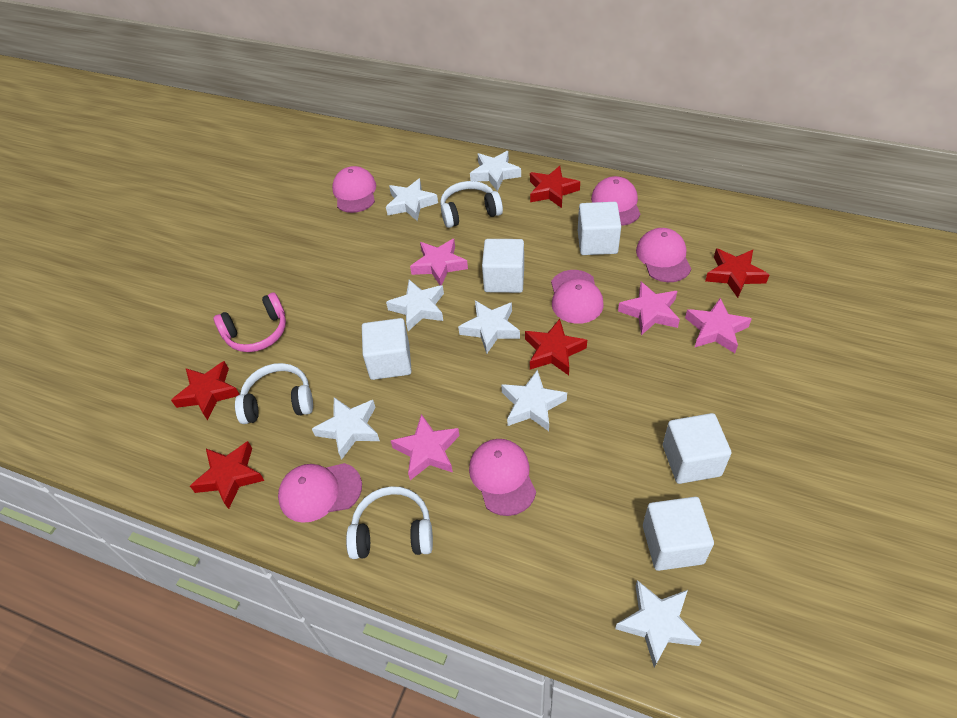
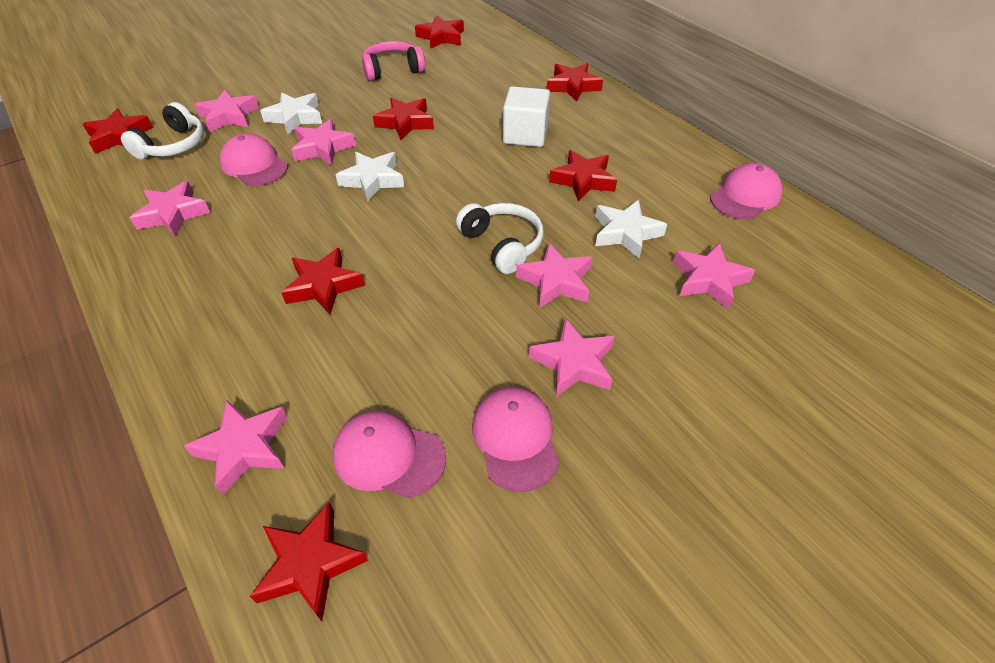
pink cap: [278,463,362,523] [332,166,376,213] [469,439,536,516] [551,270,604,324] [591,176,640,226] [636,228,691,282] = 6 -> [220,133,288,186] [332,411,446,498] [472,387,559,492] [710,163,783,219] = 4
pink star: [390,414,460,480] [410,239,468,285] [618,282,680,335] [685,298,752,353] = 4 -> [130,181,210,237] [184,400,288,495] [194,90,259,132] [291,119,356,165] [516,243,592,308] [529,318,615,397] [673,243,755,309] = 7
red star: [171,361,240,421] [190,441,265,509] [525,319,587,375] [530,166,580,208] [705,248,769,298] = 5 -> [83,108,153,154] [250,502,368,621] [281,248,365,314] [373,97,434,140] [415,15,464,49] [547,63,603,102] [549,150,617,202] = 7
white cube: [362,318,412,380] [482,239,524,293] [578,202,621,255] [643,497,714,571] [663,413,731,484] = 5 -> [503,86,550,147] = 1
white headphones: [235,363,313,424] [346,486,433,559] [440,181,503,228] = 3 -> [121,102,204,159] [456,203,543,274] = 2
white star: [312,397,380,460] [386,178,438,221] [386,280,444,331] [458,301,520,354] [470,151,521,191] [501,369,567,431] [615,580,702,668] = 7 -> [260,92,322,135] [336,152,404,202] [595,200,667,258] = 3

